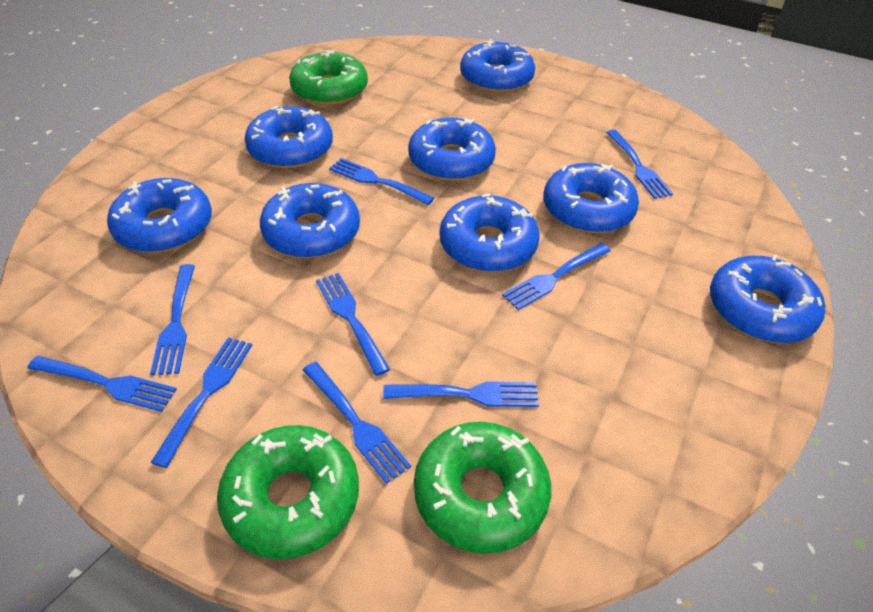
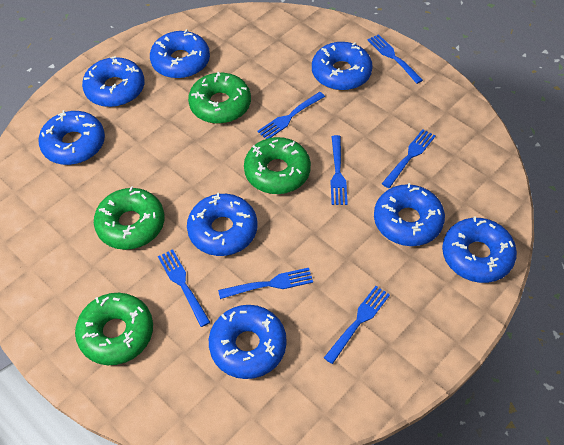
blue fork: [27,356,177,412] [150,264,195,375] [150,337,252,468] [303,362,411,484] [316,273,390,376] [329,158,434,205] [383,382,539,407] [502,243,611,310] [606,130,673,199] = 9 -> [158,249,210,327] [218,268,313,299] [257,92,325,139] [324,286,390,364] [330,135,348,205] [368,34,423,84] [382,129,436,188] = 7
green donut: [217,425,359,559] [289,49,368,105] [414,422,551,554] = 3 -> [75,293,153,365] [94,186,164,250] [188,72,251,124] [244,137,311,194] = 4

